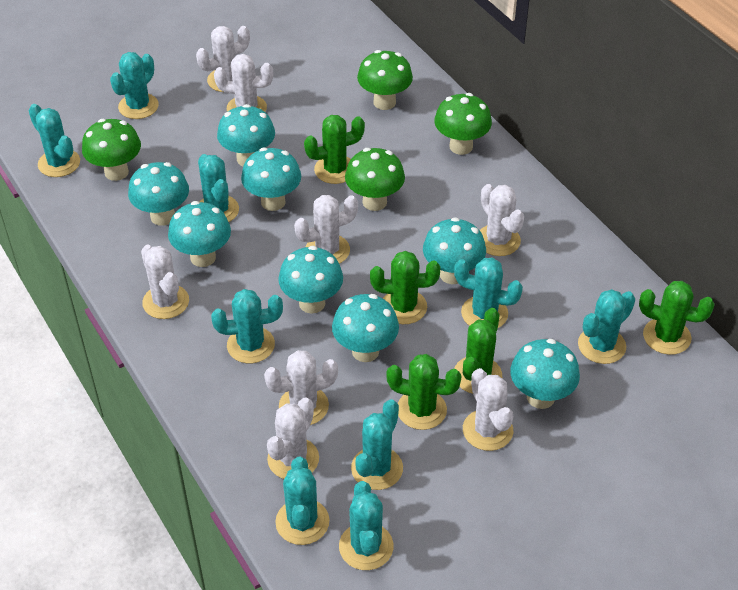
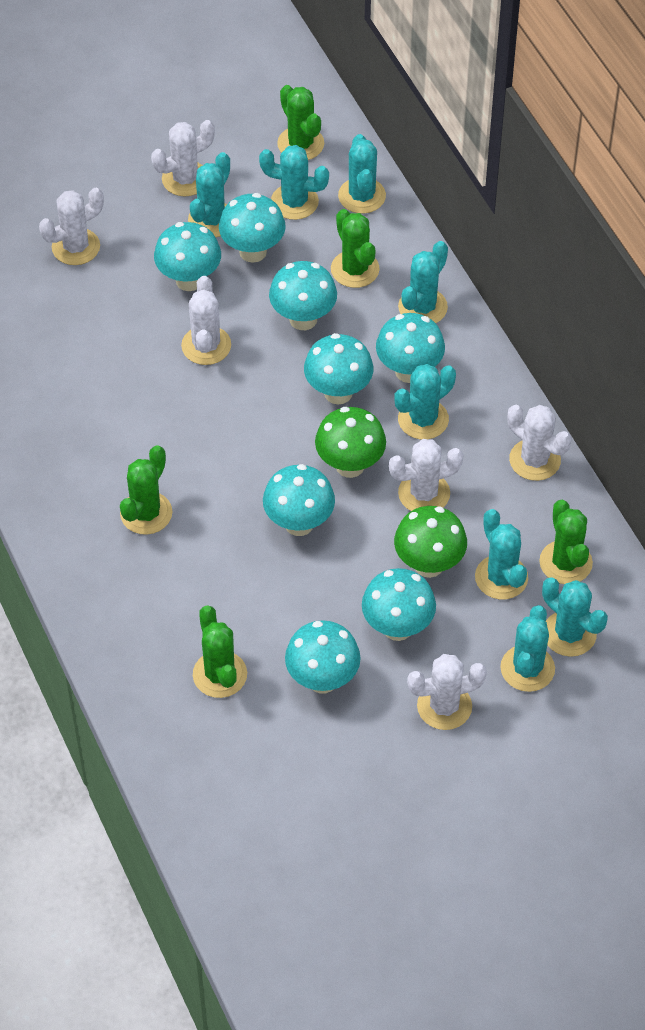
green mushroom: [82,119,141,181] [345,148,405,211] [357,50,413,110] [434,93,492,155] = 4 -> [315,407,386,478] [394,506,467,578] = 2
turquoise cactus: [28,104,80,177] [110,52,159,119] [198,154,239,222] [211,289,283,363] [275,457,330,545] [339,481,393,570] [351,399,403,490] [454,258,523,328] [578,289,635,364] = 9 -> [188,152,230,237] [259,145,329,220] [338,134,386,214] [394,364,456,440] [398,241,448,323] [475,509,528,600] [500,605,555,692] [542,577,608,657] = 8
white cactus: [141,245,189,319] [196,26,250,92] [214,54,273,112] [264,350,338,425] [267,397,319,479] [294,195,358,264] [463,368,513,451] [480,184,524,256] = 8 -> [39,188,104,265] [151,120,215,196] [181,276,231,365] [389,439,463,511] [407,654,487,730] [507,405,572,481] = 6

